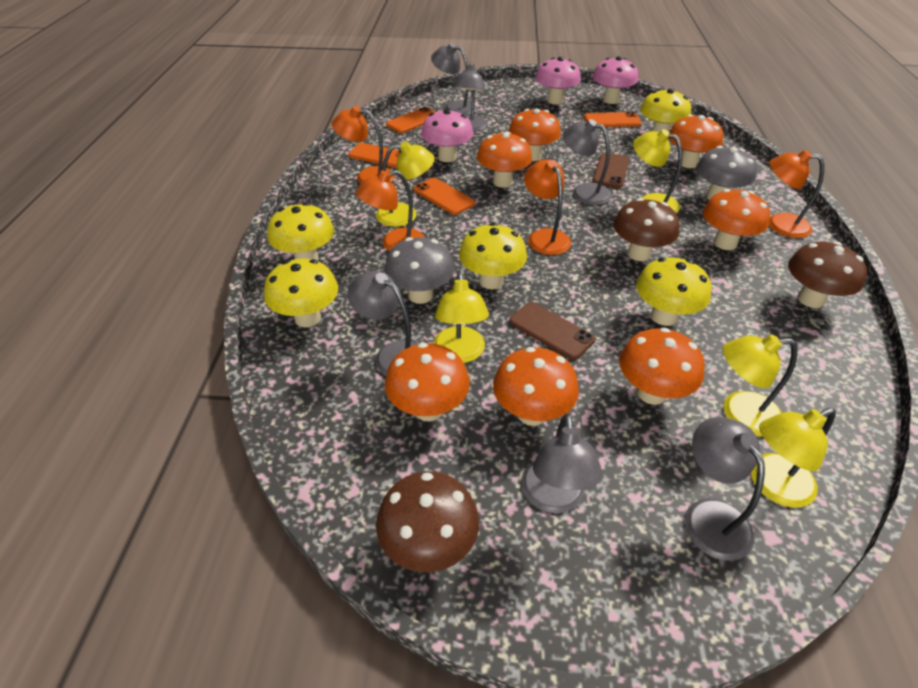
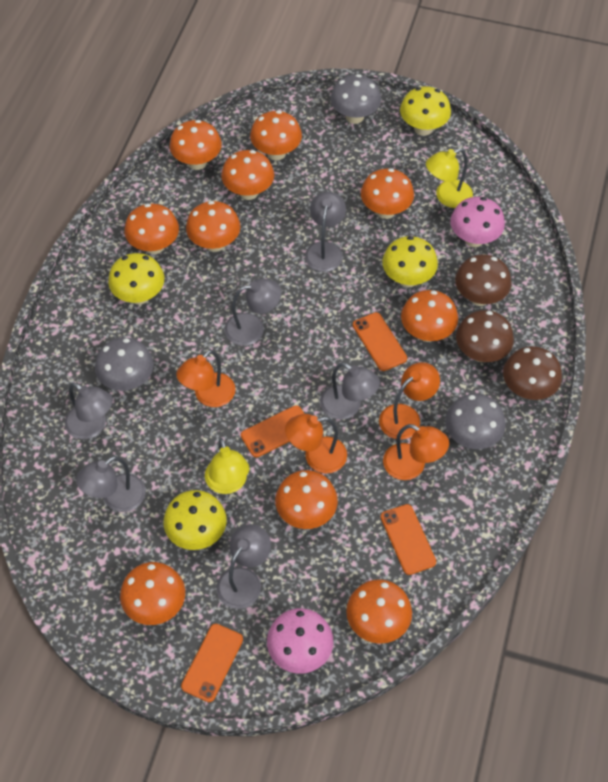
brown phone: [509,302,595,360] [593,153,629,188] = 2 -> none = 0
grey mushroom: [384,237,454,304] [696,146,757,200] = 2 -> [95,338,154,391] [330,74,381,124] [445,394,506,449] = 3
orange mushroom: [385,343,470,421] [477,131,532,188] [493,347,579,426] [508,109,561,161] [619,328,705,405] [669,114,723,168] [703,189,770,250] = 7 -> [120,562,185,625] [124,204,179,254] [170,120,222,170] [186,201,240,252] [221,150,274,200] [250,110,302,160] [275,470,338,529] [346,579,412,644] [361,168,414,219] [401,290,458,342] = 10
pink mushroom: [421,109,473,162] [535,57,581,105] [593,56,638,104] = 3 -> [267,608,333,674] [450,197,505,247] = 2
yellow lamp: [376,141,435,227] [434,271,489,363] [633,129,682,213] [723,334,797,437] [751,408,836,508] = 5 -> [205,438,250,494] [426,148,473,208] = 2
yellow mushroom: [264,259,338,327] [267,203,334,261] [459,223,527,289] [636,257,711,326] [640,89,691,132] = 5 -> [108,253,164,305] [163,490,226,550] [382,236,438,287] [400,86,451,136] = 4

